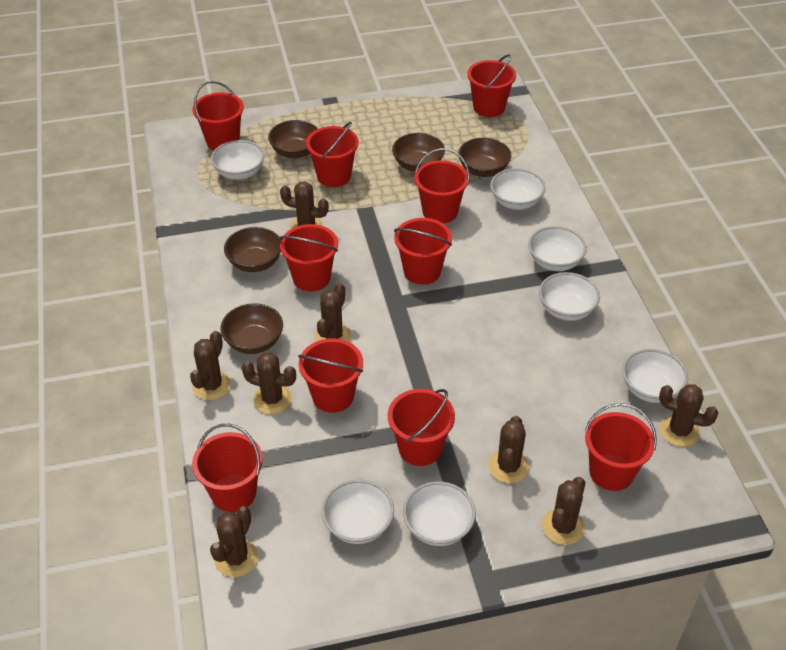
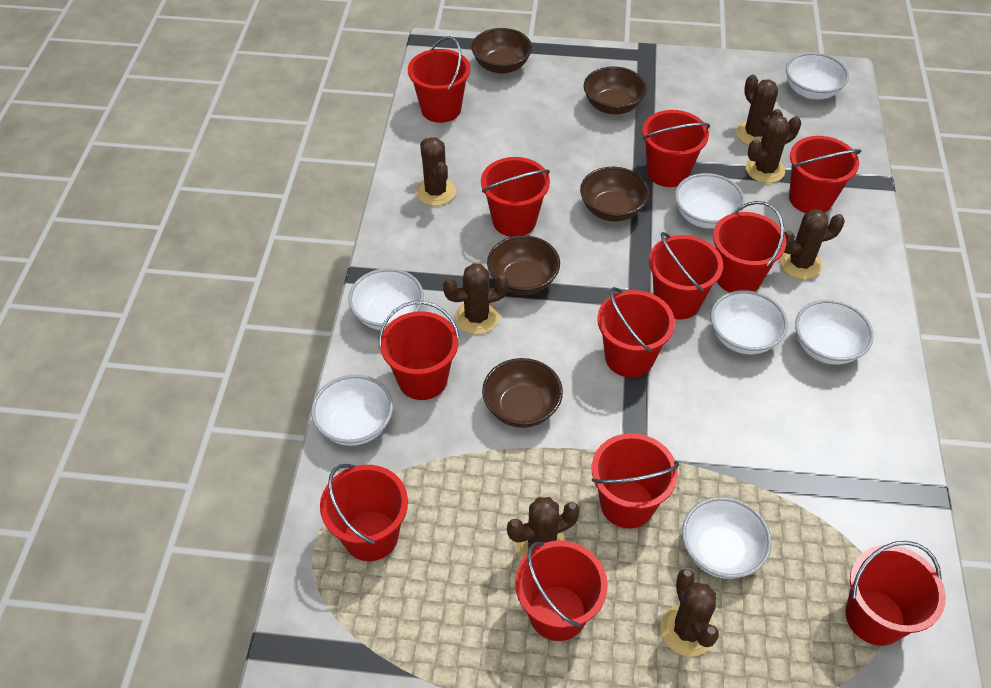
brown cactus: [190,331,231,400] [210,506,258,577] [242,352,296,414] [280,181,329,230] [315,283,351,342] [488,416,529,484] [542,477,585,545] [659,384,718,447] = 8 -> [416,137,456,206] [443,263,509,334] [507,497,580,561] [661,569,719,657] [736,74,783,145] [746,115,801,183] [779,209,845,279] = 7
red bucket: [192,424,263,512] [193,81,244,150] [279,224,338,291] [298,339,363,413] [306,122,359,187] [388,389,455,466] [394,218,452,285] [414,148,470,224] [467,54,516,117] [585,403,657,491] = 10 -> [320,464,408,561] [379,301,459,400] [408,36,470,123] [481,157,550,237] [515,540,608,641] [592,433,679,528] [597,287,675,378] [642,110,710,187] [649,232,723,319] [713,201,786,293] [789,136,862,213] [845,541,946,646] = 12

